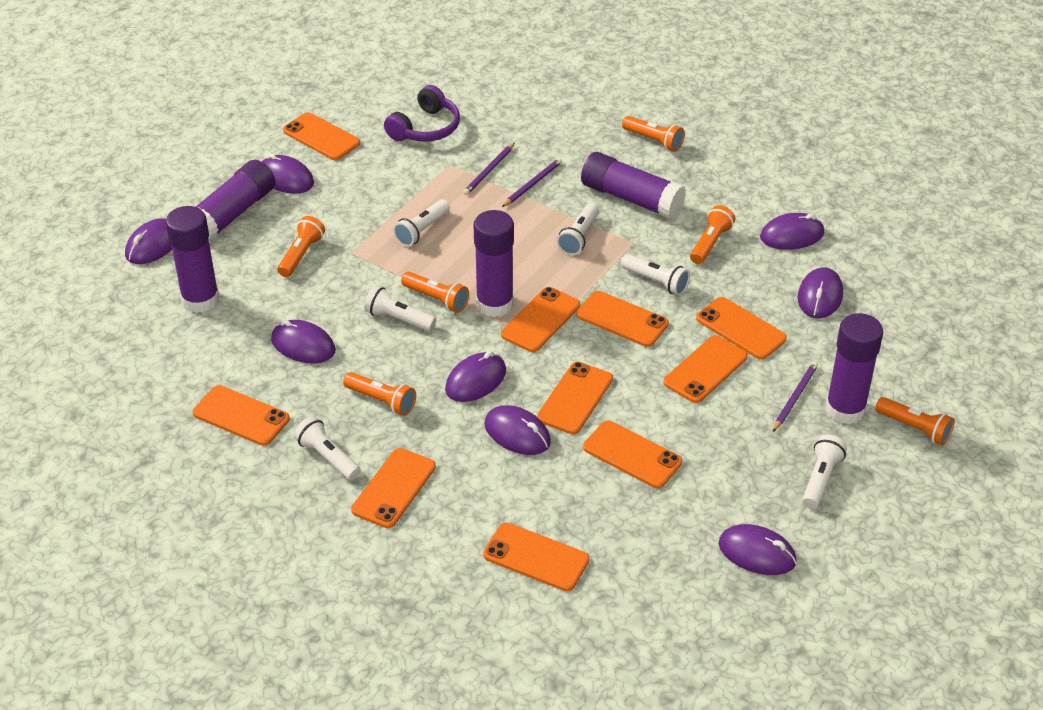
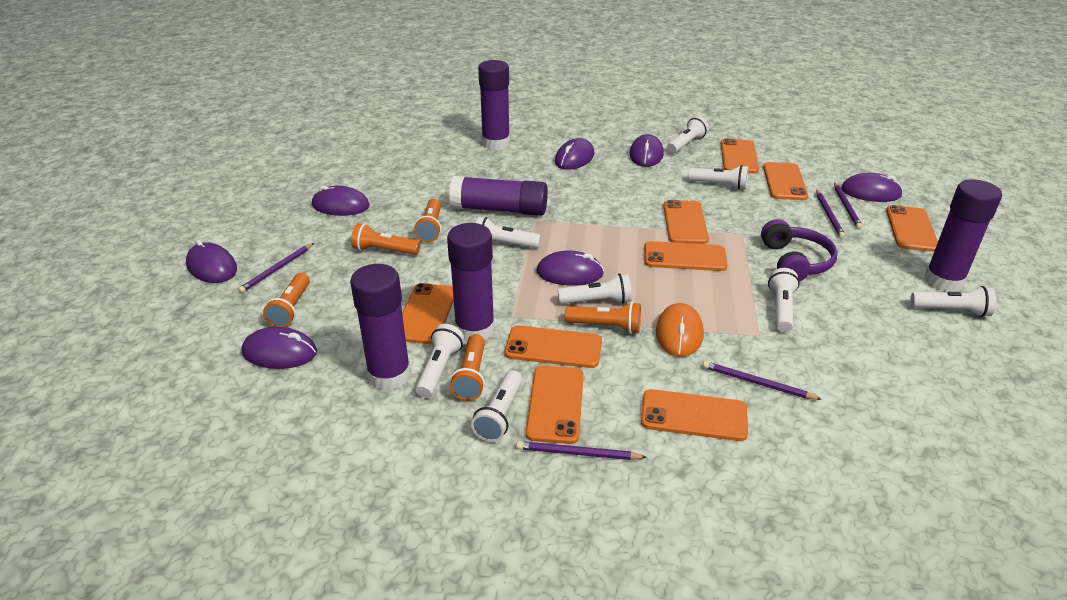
orange flashlight: [277,216,325,277] [343,372,416,416] [401,272,469,313] [622,116,685,152] [690,205,735,264] [875,397,955,446] = 6 -> [263,273,310,327] [351,223,420,255] [414,199,441,243] [450,334,485,401] [565,302,641,334] = 5
orange mouse: none = 0 -> [656,303,704,357] = 1
orange phone: [193,385,290,446] [283,112,360,160] [351,448,436,528] [483,523,589,591] [501,287,580,352] [537,362,613,434] [576,291,669,347] [583,421,682,488] [663,336,748,403] [696,297,787,359] = 10 -> [402,283,454,344] [505,326,602,368] [526,366,584,444] [641,389,748,441] [644,241,728,271] [663,200,709,244] [721,138,759,173] [763,162,808,200] [886,205,938,252] = 9
purple mouse: [125,218,172,264] [262,153,314,194] [271,320,335,363] [445,351,506,402] [484,405,551,455] [718,524,797,575] [760,213,824,250] [798,267,843,319] = 8 -> [186,240,237,283] [242,327,317,369] [312,185,370,216] [536,251,604,286] [555,138,594,170] [629,134,664,167] [841,173,903,202] = 7
purple pencil: [463,143,515,195] [502,158,562,207] [773,362,818,432] = 3 -> [238,243,314,293] [516,441,647,460] [703,361,822,400] [816,190,845,238] [834,182,862,229] = 5
white flashlight: [294,416,361,480] [364,286,436,331] [393,199,450,247] [557,203,599,255] [621,254,690,295] [802,435,847,509] = 6 -> [416,324,464,398] [471,370,522,442] [476,217,541,248] [558,273,632,304] [667,116,709,153] [688,165,748,190] [768,268,800,332] [911,286,996,317] = 8

